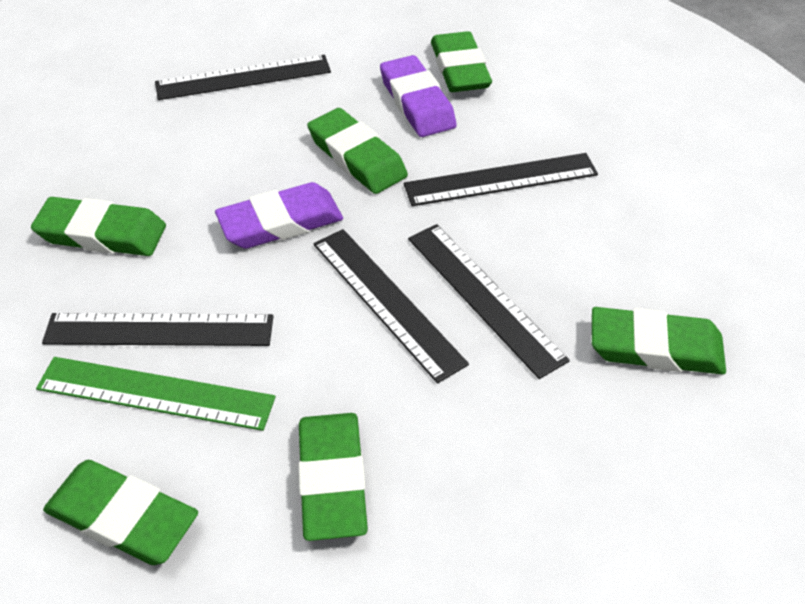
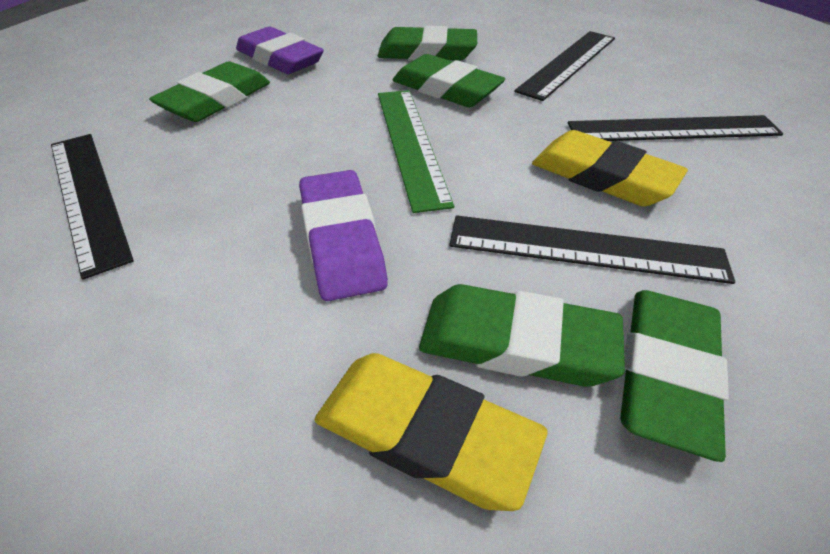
black ruler: [42,313,273,346] [155,55,331,100] [314,229,469,383] [404,153,598,206] [408,224,570,379] = 5 -> [51,134,134,279] [449,215,735,284] [514,31,615,101] [568,115,783,141] = 4
green eraser: [31,197,166,256] [43,460,198,565] [298,413,368,541] [307,108,408,194] [431,31,492,92] [592,307,726,374] = 6 -> [149,61,270,122] [378,26,477,61] [393,54,505,107] [419,284,625,387] [620,290,729,462] = 5
yellow eraser: none = 0 -> [315,353,548,511] [532,130,688,207] = 2

